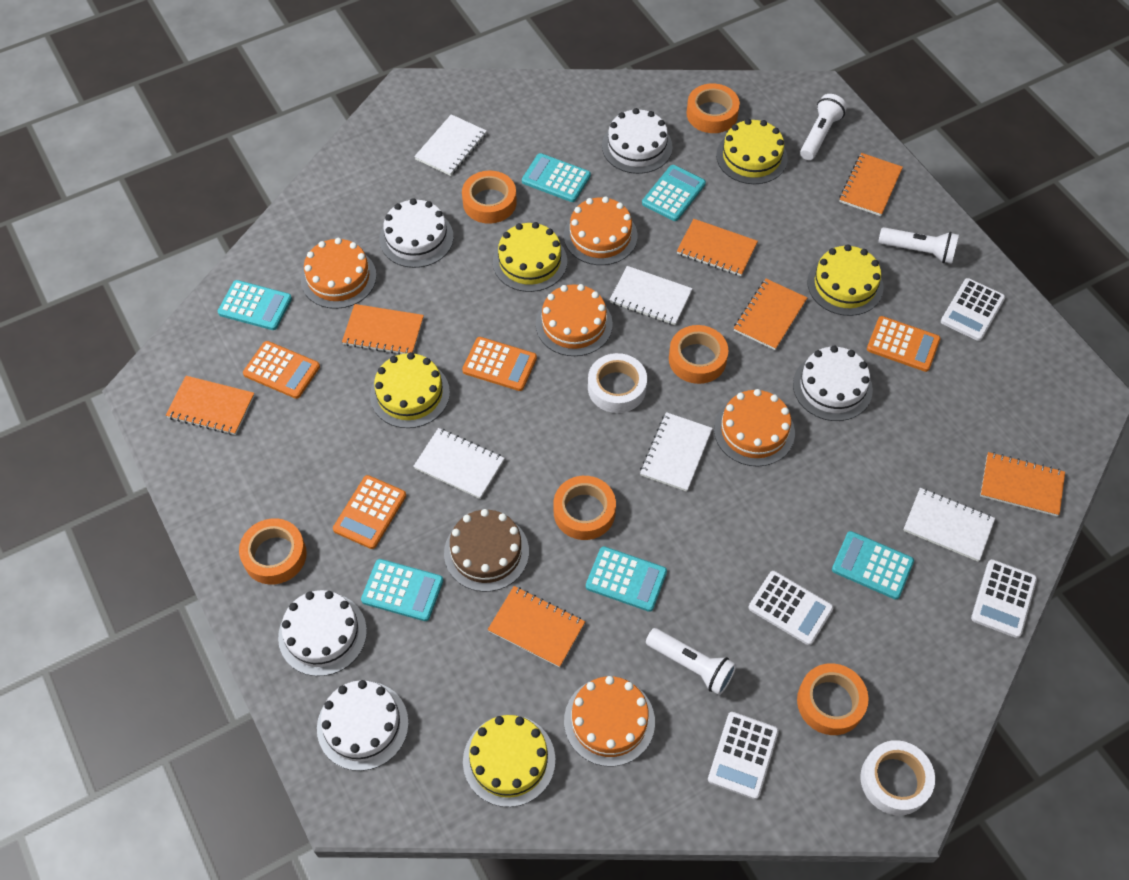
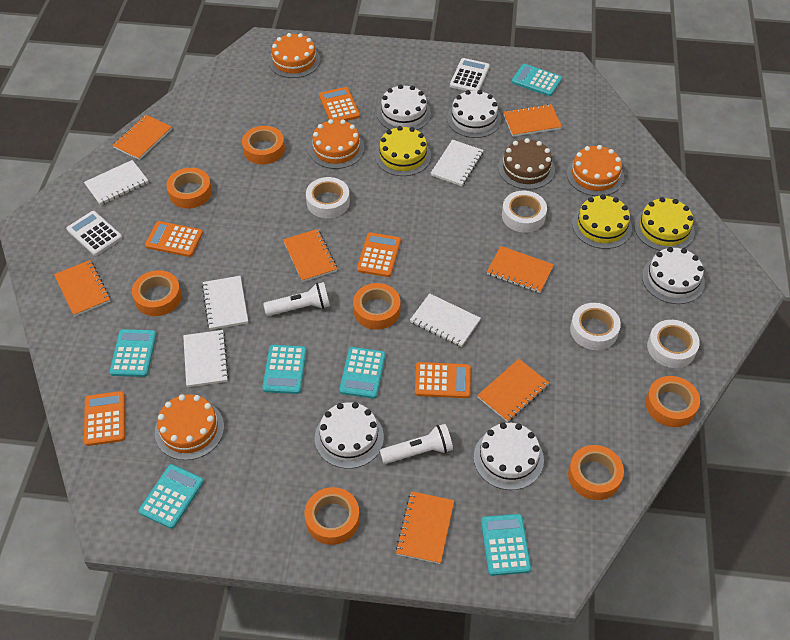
orange cake: [301,238,377,309] [536,284,613,356] [564,196,637,265] [564,676,655,766] [714,389,795,467] = 5 -> [155,394,224,460] [268,33,320,78] [309,119,365,169] [567,145,624,196] = 4
orange calculator: [243,341,320,399] [333,475,406,549] [462,337,537,391] [867,316,941,372] = 4 -> [84,391,125,446] [145,221,203,257] [319,87,360,121] [357,232,401,277] [415,362,471,398] = 5
orange tape: [239,518,307,585] [462,170,517,224] [554,476,616,540] [669,325,728,384] [686,83,740,133] [797,663,869,735] = 6 -> [132,270,182,316] [166,168,212,209] [242,126,285,165] [305,487,360,545] [353,283,400,330] [568,445,624,500] [646,376,700,427] = 7
white calculator: [708,712,779,799] [749,571,834,645] [941,278,1005,341] [971,559,1037,638] = 4 -> [67,211,122,256] [450,58,490,91] = 2
white flashlight: [646,628,736,695] [800,94,847,160] [878,227,959,264] = 3 -> [264,282,330,316] [380,424,453,464] = 2
white tape: [588,353,647,413] [860,740,935,816] = 2 -> [306,177,350,218] [502,191,547,233] [570,303,621,350] [647,320,700,368] = 4
yellow cake: [370,352,450,428] [463,715,555,807] [493,222,567,292] [716,119,788,184] [807,244,884,316] = 5 -> [375,126,431,176] [572,194,632,249] [634,197,695,251] = 3

